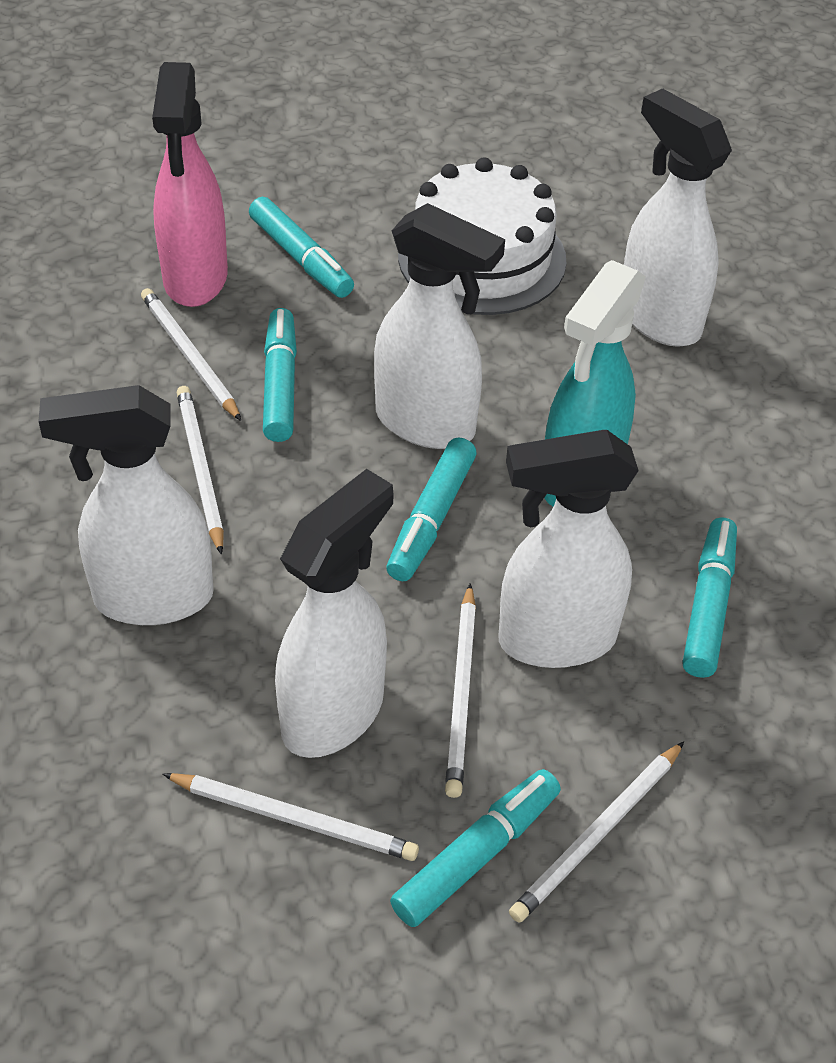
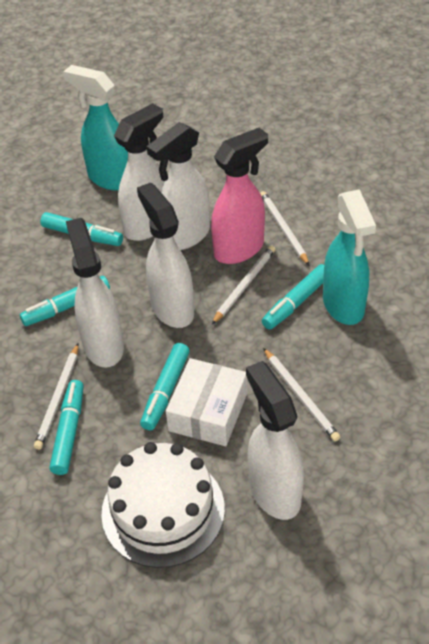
turquoise spray bottle: [544,260,646,506] = 1 -> [63,65,128,190] [323,189,376,325] = 2
white box: none = 0 -> [166,358,247,446] = 1
white pencil: [141,288,241,421] [163,773,419,861] [177,386,224,555] [445,583,476,798] [509,742,684,923] = 5 -> [34,344,79,450] [212,246,276,324] [260,191,310,266] [263,348,340,442] = 4

